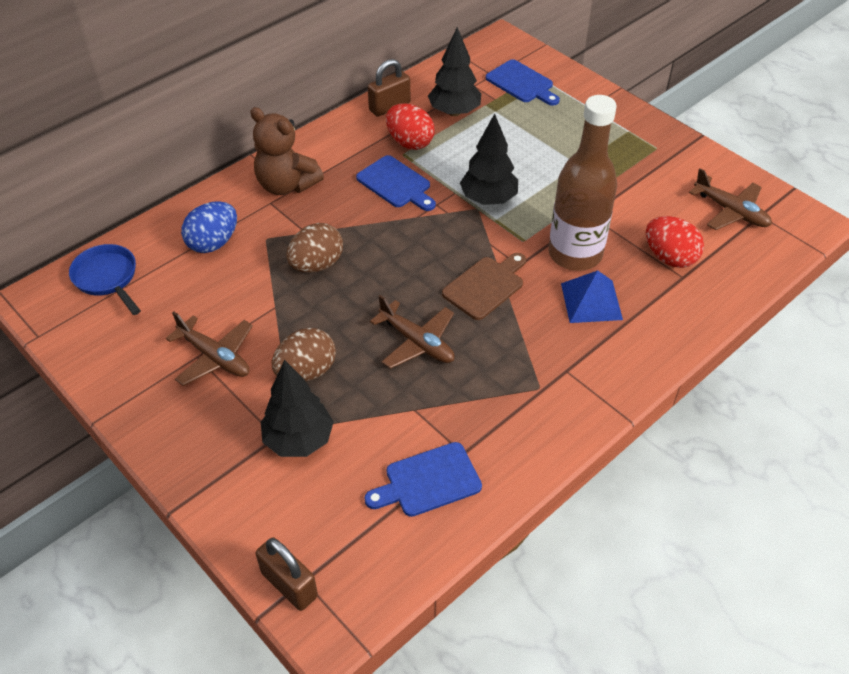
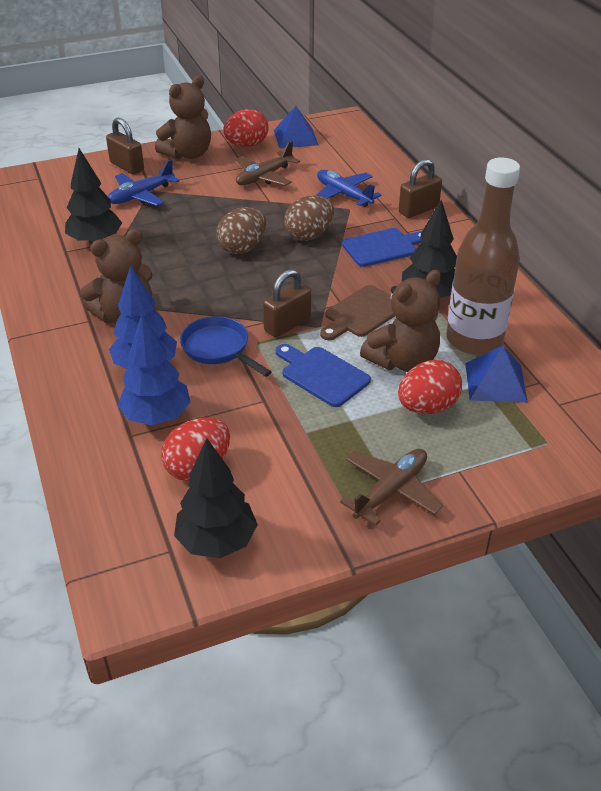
blue cutting board: [356,155,436,211] [364,442,482,517] [486,59,560,106] = 3 -> [276,344,371,407] [342,228,422,267] = 2
blue egg: [181,201,237,253] = 1 -> none = 0
blue plane: none = 0 -> [108,159,180,206] [317,170,382,207] = 2
blue pyramid: [561,270,623,323] = 1 -> [274,106,319,148] [465,346,528,403] = 2
blue tree: none = 0 -> [109,265,177,369] [117,314,190,425] = 2
brown padlock: [256,537,318,611] [368,59,410,117] = 2 -> [106,118,144,174] [263,269,311,337] [399,159,442,218] = 3
brown plane: [166,312,253,386] [370,295,455,369] [689,169,772,230] = 3 -> [236,141,300,186] [340,449,443,525] = 2
brown teddy bear: [250,107,324,195] = 1 -> [80,229,153,324] [155,76,211,160] [360,270,441,372] = 3
red egg: [386,104,435,150] [646,216,704,268] = 2 -> [161,418,230,481] [223,109,269,147] [398,360,462,414] = 3

